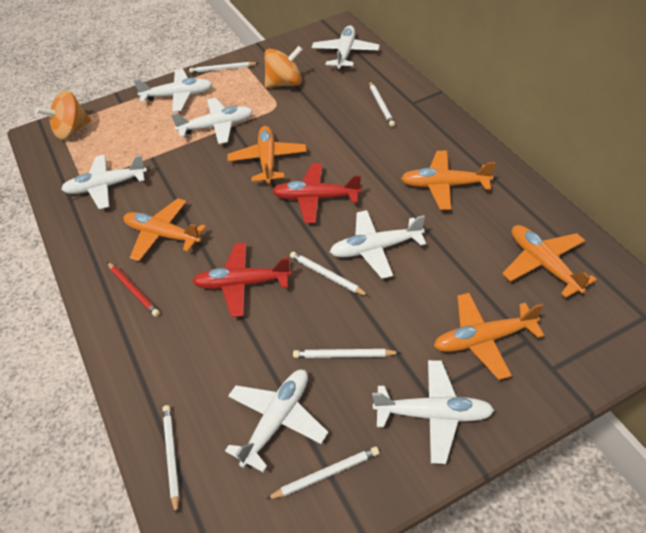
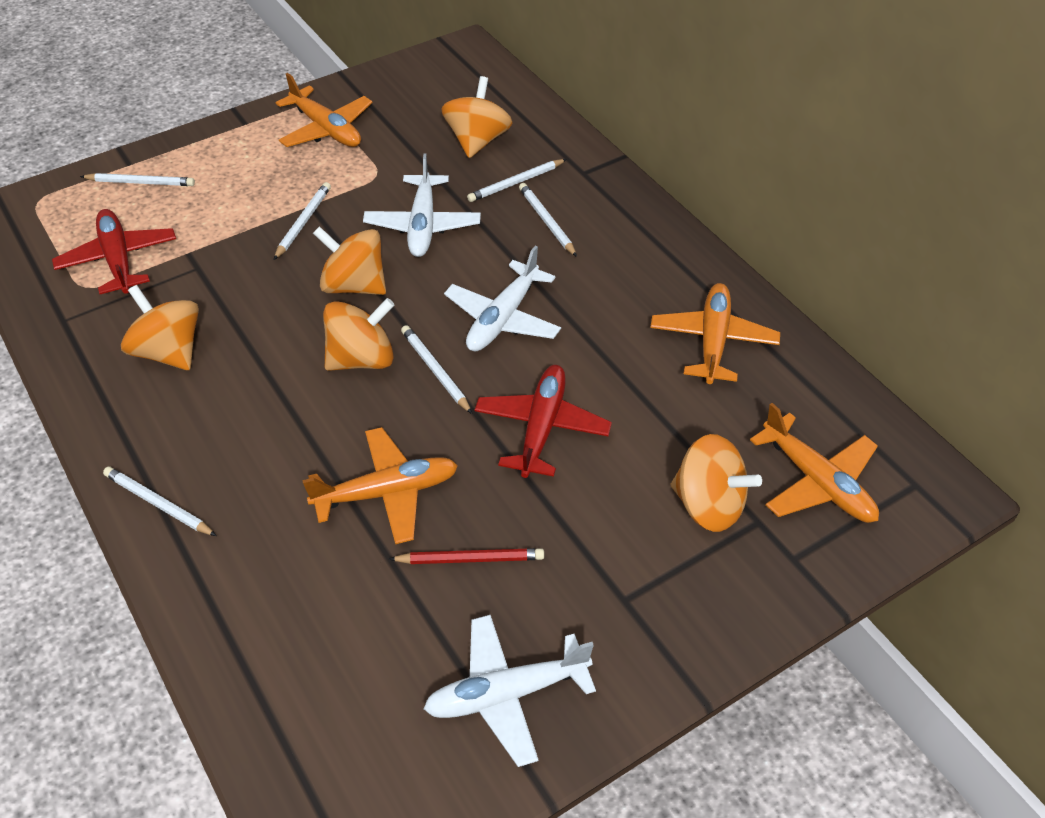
orange plane: [123,198,206,261] [227,126,307,183] [401,151,495,210] [434,293,544,380] [502,225,597,298] = 5 -> [276,73,373,147] [302,427,458,544] [650,283,780,384] [750,403,879,523] = 4
orange spinning top: [36,90,91,139] [264,46,303,88] = 2 -> [121,285,199,370] [313,226,386,295] [323,298,395,371] [441,76,512,158] [671,434,762,532] = 5
white plane: [61,155,147,209] [133,69,212,112] [171,98,253,144] [225,370,328,472] [312,25,380,69] [330,210,426,279] [372,360,494,464] = 7 -> [363,154,481,257] [424,615,596,767] [444,245,561,351] = 3

